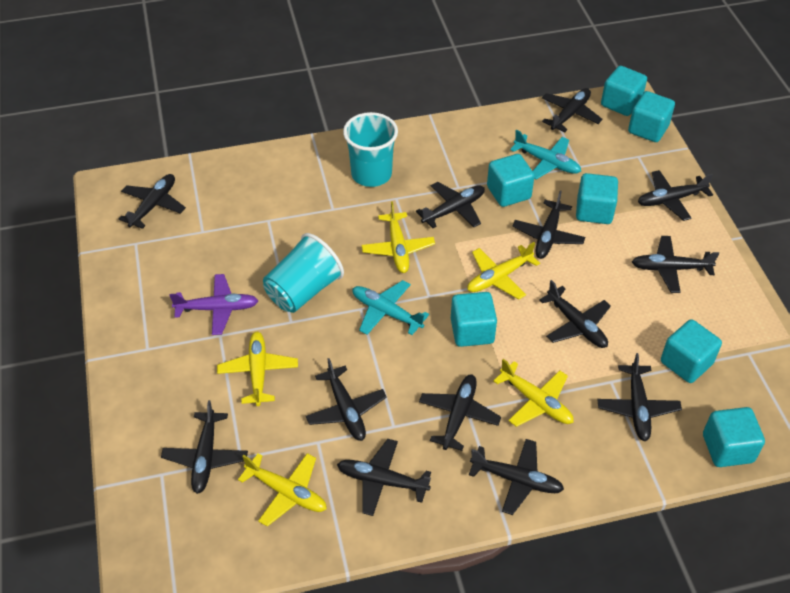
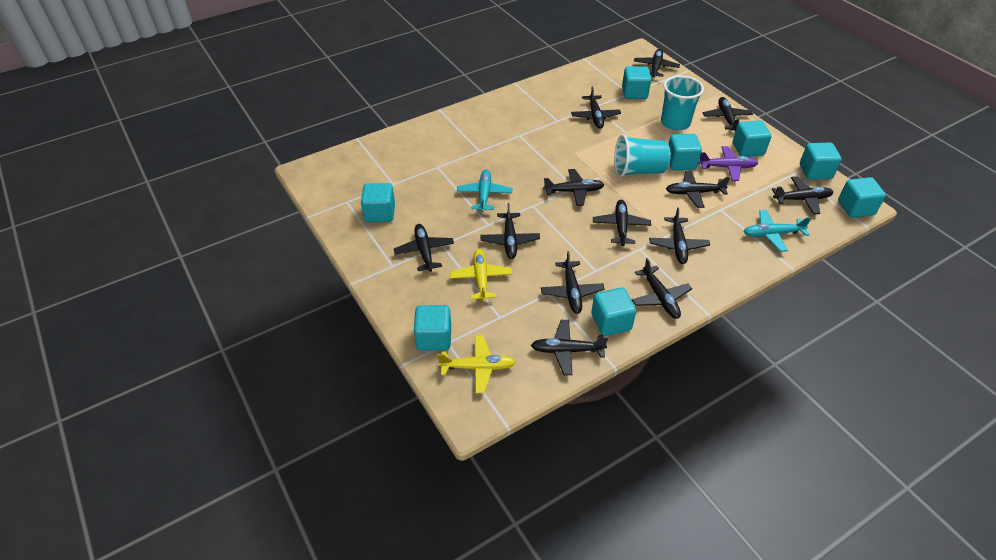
turquoise cube: [451,292,497,347] [487,154,535,207] [576,173,618,224] [601,66,647,116] [628,91,675,142] [661,319,722,383] [703,407,765,467] = 7 -> [361,183,395,222] [414,305,451,351] [591,287,636,336] [622,66,651,99] [668,134,702,170] [733,120,772,157] [800,143,842,180] [838,177,886,218] = 8
yellow plane: [217,332,298,406] [238,453,327,527] [361,201,435,273] [467,242,540,300] [494,359,573,427] = 5 -> [437,335,516,393] [450,249,512,302] = 2

